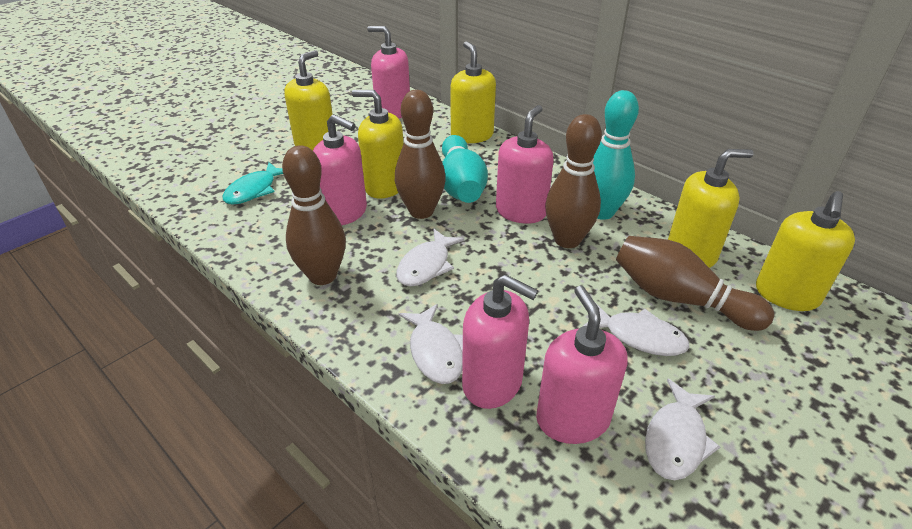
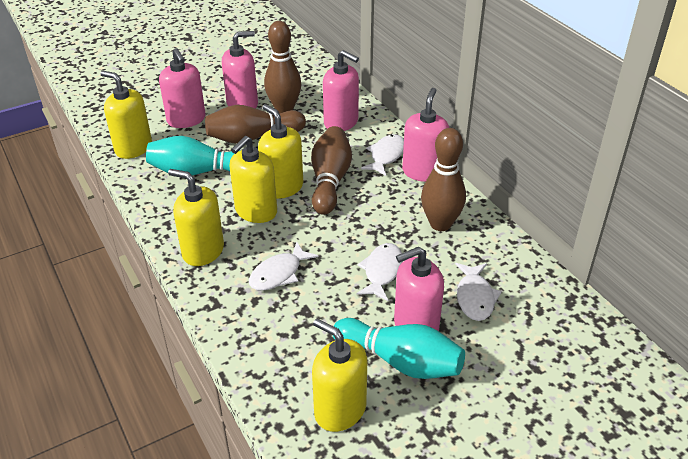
turquoise fish: [222,162,283,205] = 1 -> none = 0

